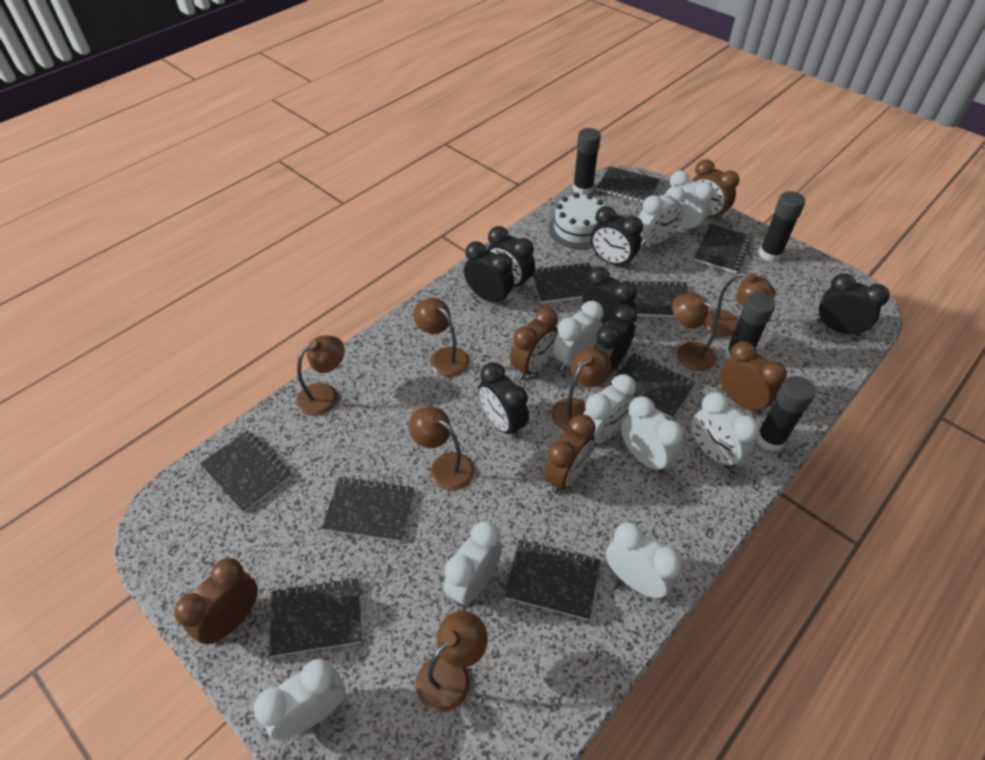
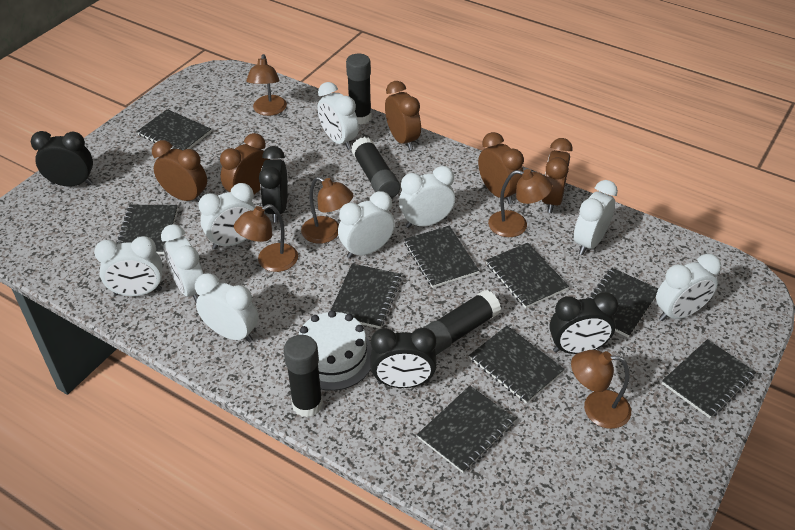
black clock: [464,241,514,306] [478,362,529,439] [487,226,535,291] [582,266,636,326] [591,206,643,268] [594,305,637,372] [816,273,890,337] = 7 -> [31,131,93,187] [259,146,288,222] [371,328,437,388] [549,292,618,354] = 4
brown lamp: [296,335,345,416] [409,407,475,490] [413,298,470,377] [416,611,488,712] [552,348,612,430] [672,293,717,371] [703,273,776,337] = 7 -> [234,204,298,272] [246,54,287,116] [301,177,354,244] [488,169,553,237] [571,350,631,429] = 5

